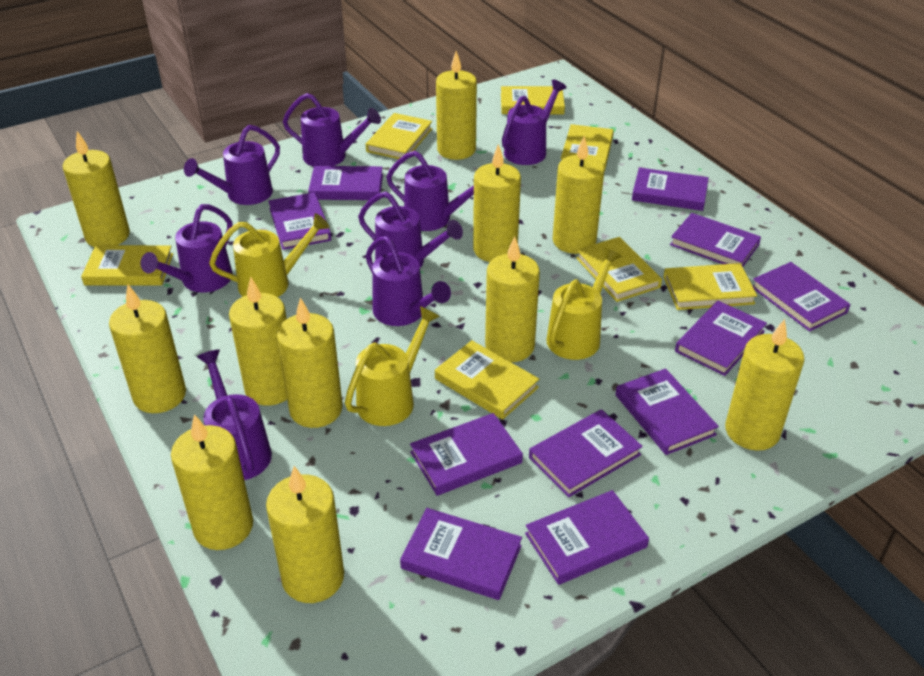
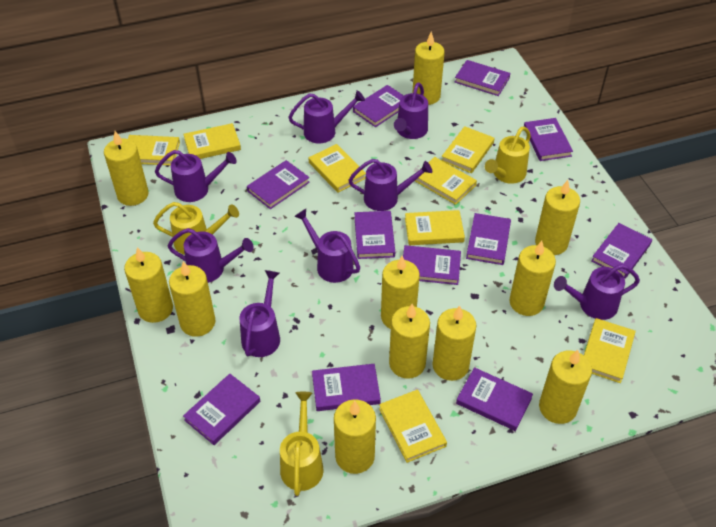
yellow book: [81,245,173,285] [366,113,432,159] [435,340,539,420] [501,86,565,114] [561,124,614,171] [576,237,662,302] [663,263,757,310] = 7 -> [128,135,180,165] [183,123,241,159] [309,144,366,193] [379,390,447,463] [405,210,465,245] [415,157,477,205] [442,126,495,173] [584,318,636,383] = 8

